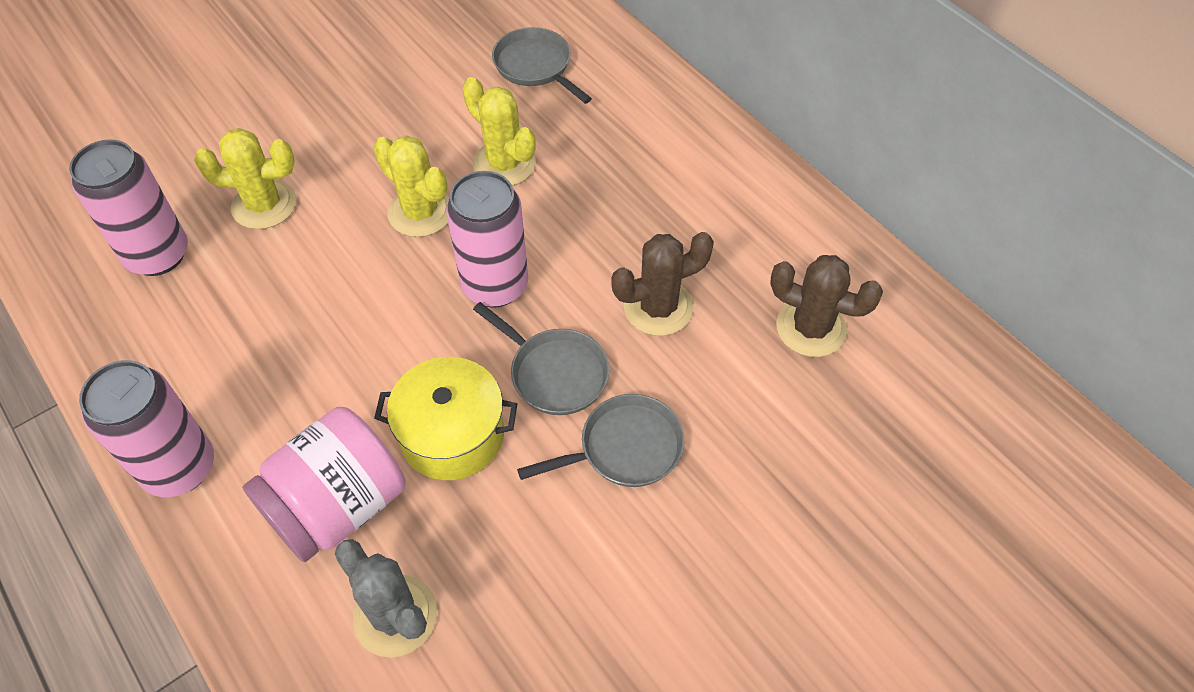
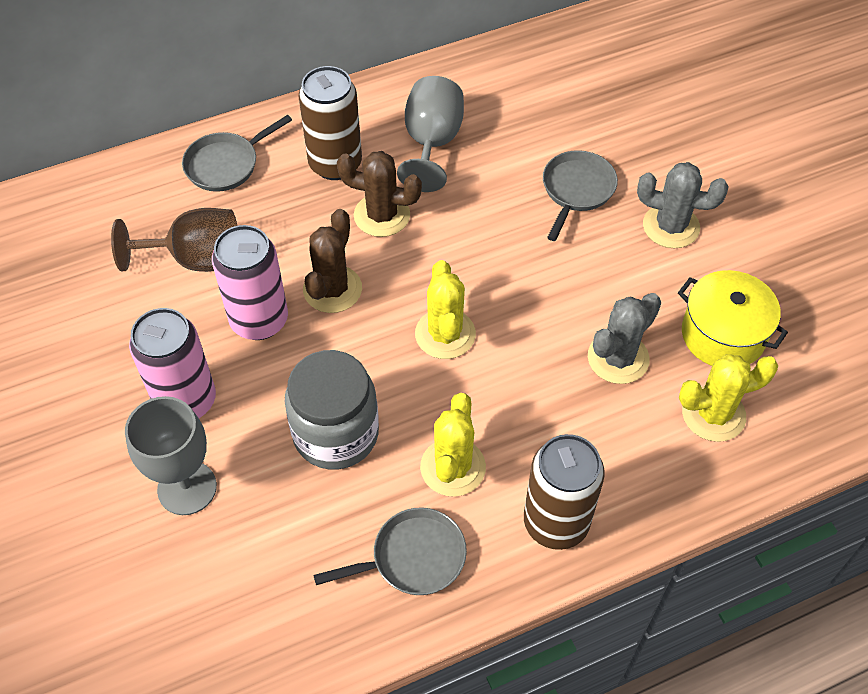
brown can: none = 0 -> [298,66,362,180] [524,434,605,550] = 2
brown goblet: none = 0 -> [111,208,237,272] = 1
grey cactus: [335,539,437,658] = 1 -> [588,293,661,384] [637,162,729,248] = 2
grey goblet: none = 0 -> [125,396,217,515] [397,76,464,192] = 2
grey jar: none = 0 -> [285,350,379,470] = 1
pink can: [69,139,188,276] [79,360,214,497] [446,171,528,308] = 3 -> [129,308,216,418] [212,225,288,340] = 2
pink jar: [242,407,406,562] = 1 -> none = 0

